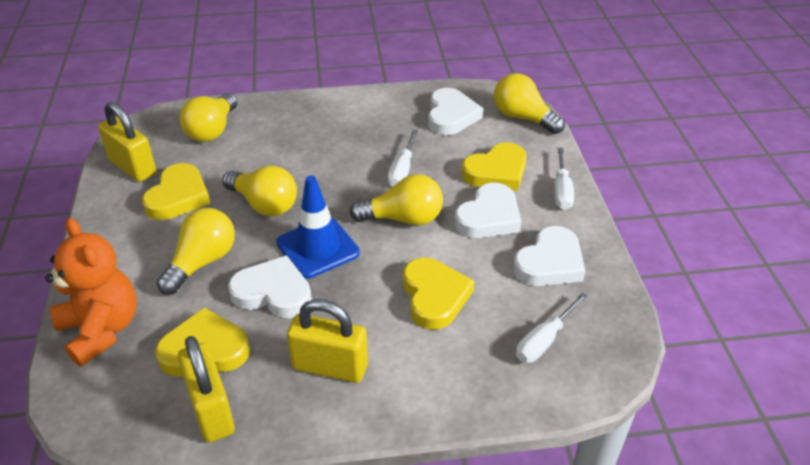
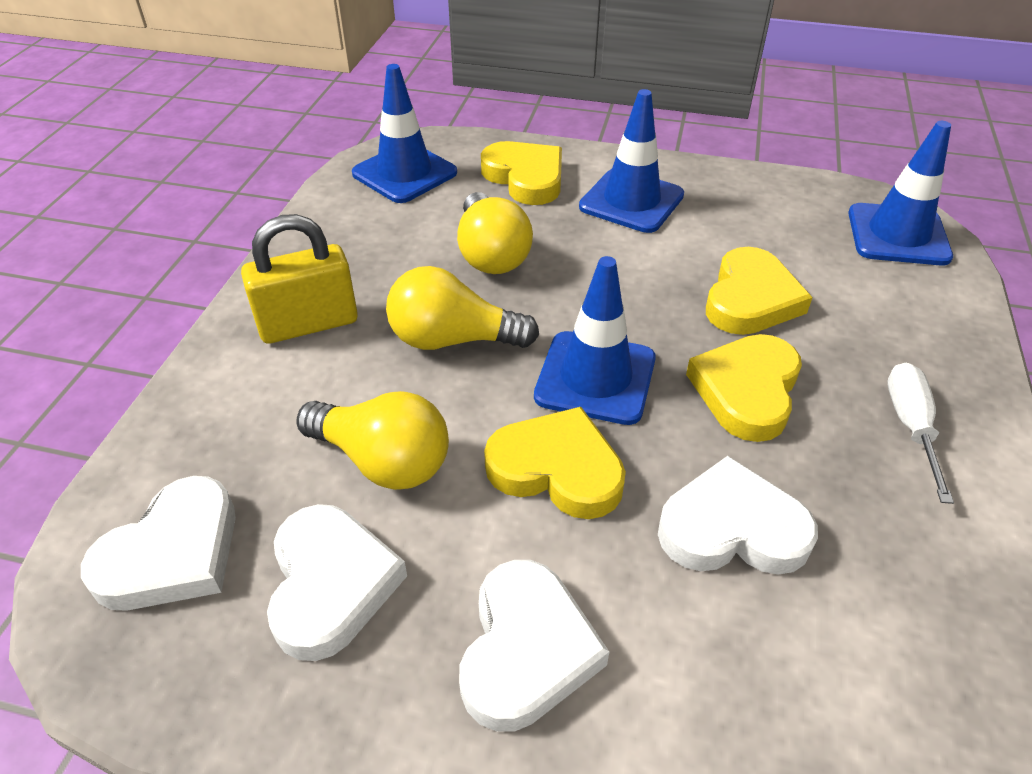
blue traffic cone: [276,175,360,279] = 1 -> [352,64,457,203] [534,256,656,425] [579,89,684,233] [848,121,953,265] = 4
orange teddy bear: [45,218,137,367] = 1 -> none = 0
white screwdriver: [388,130,418,186] [516,292,588,363] [554,148,574,210] = 3 -> [888,362,954,504] = 1
yellow light bulb: [156,208,235,295] [180,93,237,142] [222,166,297,216] [349,174,443,225] [494,73,565,134] = 5 -> [296,391,449,490] [386,266,539,350] [457,192,533,274] = 3
yellow padlock: [98,102,156,182] [178,336,235,443] [287,299,368,383] = 3 -> [241,214,358,344] = 1

